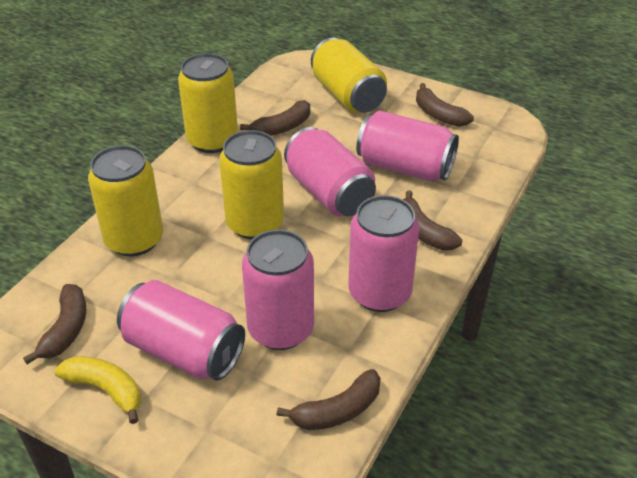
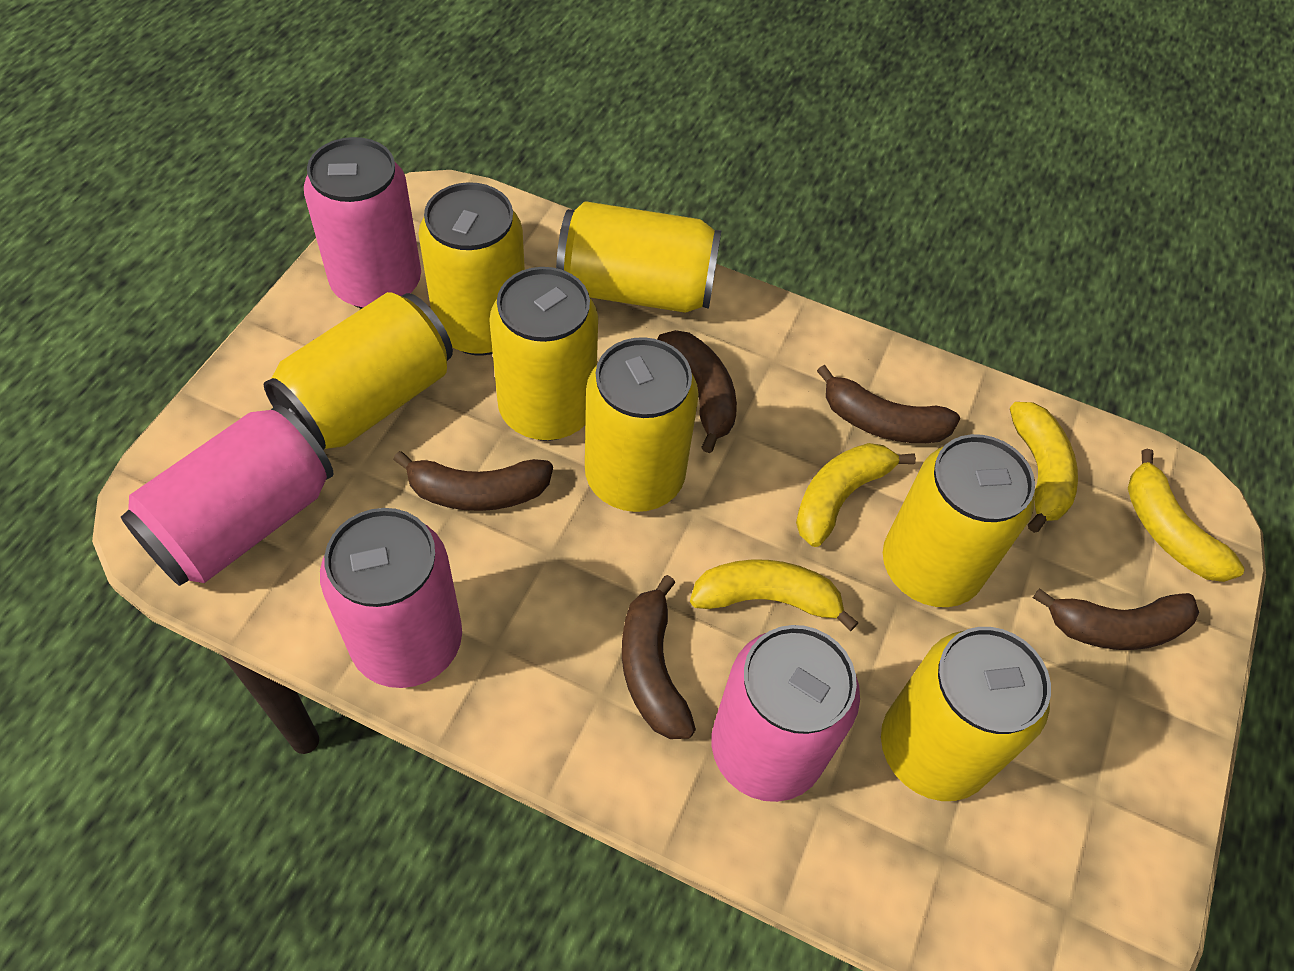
pink can: [117,280,245,381] [242,230,314,350] [284,127,376,216] [348,195,419,312] [356,110,459,181] = 5 -> [121,405,333,586] [304,137,421,309] [320,508,462,688] [712,625,860,802] = 4
yellow banana: [54,356,141,424] = 1 -> [690,559,858,631] [796,443,916,547] [1010,402,1078,533] [1128,449,1244,582] = 4
yellow can: [88,145,163,256] [178,53,238,153] [219,130,284,239] [311,38,387,113] = 4 -> [264,292,453,450] [419,182,525,356] [489,267,598,441] [556,201,722,313] [585,337,699,512] [881,627,1051,801] [883,434,1035,607] = 7

